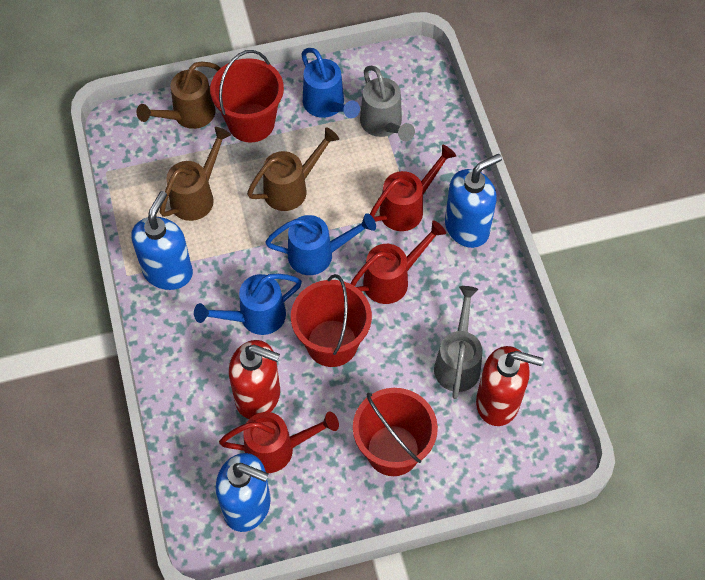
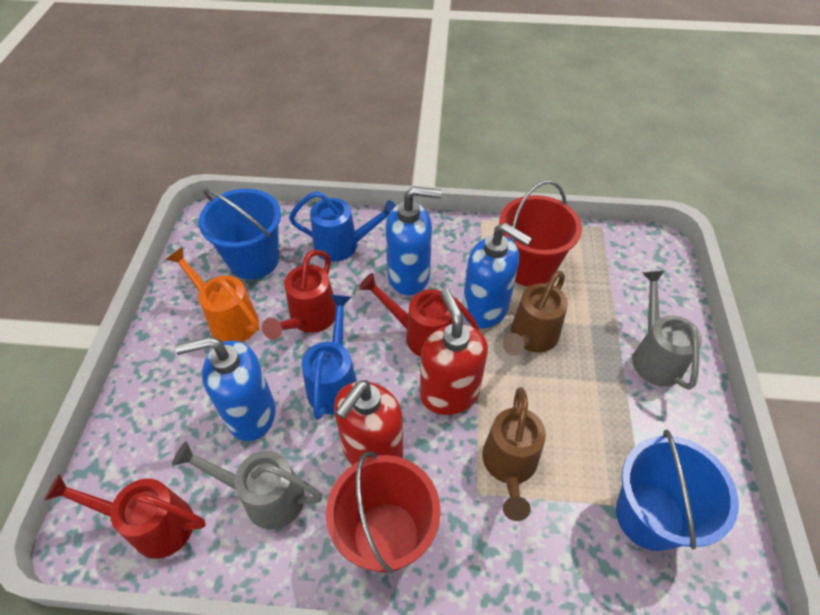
blue bucket: none = 0 -> [198,188,281,280] [616,430,739,551] = 2
blue watering can: [194,274,302,335] [265,213,376,275] [301,48,360,118] = 3 -> [289,191,396,262] [302,295,357,420] = 2
brown watering can: [137,62,221,129] [160,127,231,221] [247,127,339,211] = 3 -> [482,387,546,521] [502,271,568,356] = 2
orange watering can: none = 0 -> [166,247,259,342] = 1
red bucket: [210,50,284,142] [291,274,372,367] [353,388,438,476] = 3 -> [326,451,441,573] [499,180,582,287] = 2

